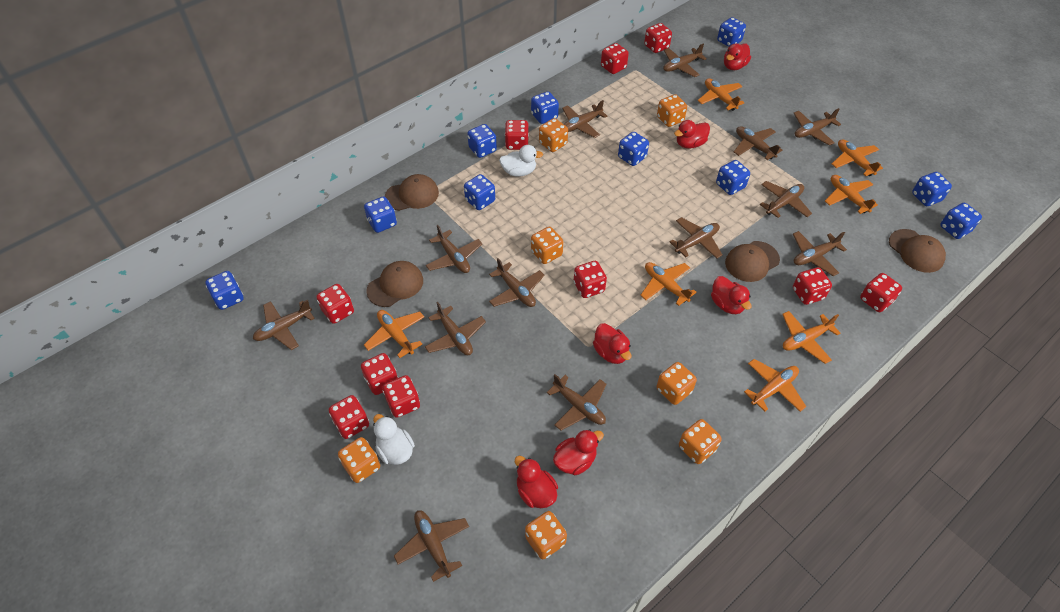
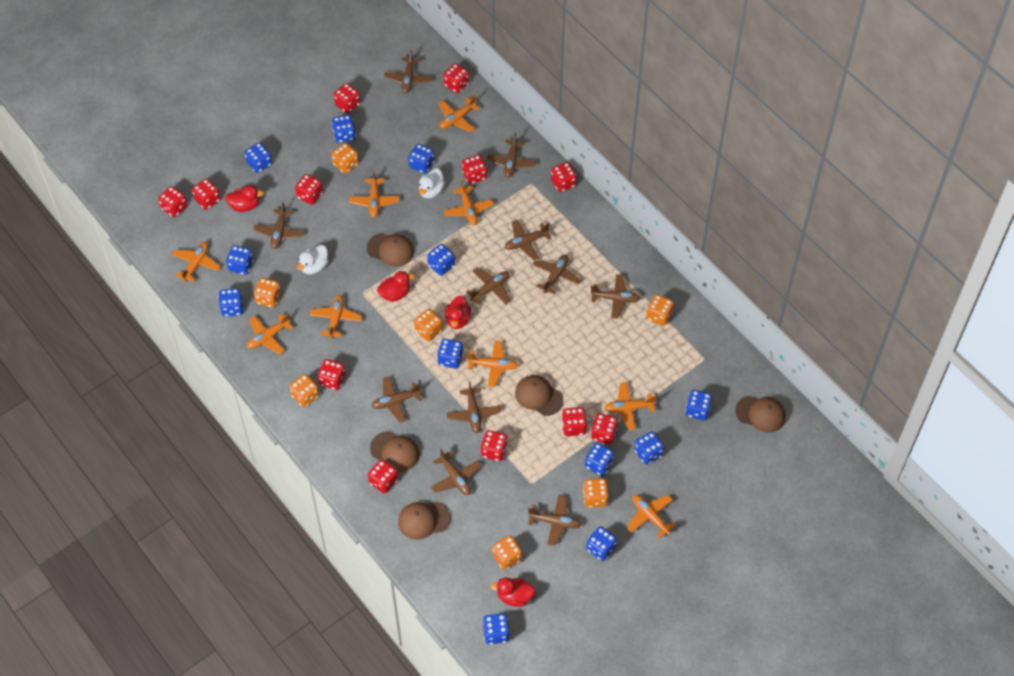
blue dice: [205,271,244,310] [364,196,397,233] [464,174,495,210] [467,124,497,158] [531,91,559,124] [618,132,649,166] [716,160,750,195] [717,17,746,47] [912,172,952,206] [940,203,982,239] = 10 -> [219,288,244,317] [226,245,253,275] [245,142,272,173] [332,115,356,143] [408,144,435,174] [427,244,455,276] [437,339,463,369] [483,613,510,644] [585,443,614,476] [586,526,617,561] [634,431,664,465] [685,390,712,420] = 12
brown cap: [366,261,423,307] [385,174,439,211] [725,241,780,282] [889,229,946,273] = 4 -> [367,233,414,267] [370,431,420,472] [398,501,451,540] [515,375,564,416] [735,396,786,433] = 5
brown plane: [253,300,315,350] [394,510,469,582] [425,302,486,355] [426,225,482,273] [489,258,545,307] [547,374,607,431] [562,100,607,138] [663,43,707,77] [669,217,722,259] [734,126,782,160] [760,181,812,218] [793,231,847,276] [794,108,841,145] = 13 -> [253,202,304,249] [371,376,422,423] [384,50,432,93] [431,449,481,495] [447,382,501,433] [466,267,511,305] [486,133,536,178] [505,220,552,261] [528,495,581,546] [532,255,581,295] [590,274,640,319] = 11
orange plane: [364,310,424,358] [640,262,697,306] [698,78,744,111] [744,359,806,412] [782,311,841,364] [825,175,878,214] [832,139,883,176] = 7 -> [172,242,220,282] [247,313,293,355] [309,295,362,339] [349,171,400,217] [438,95,480,133] [444,180,494,225] [467,340,518,387] [604,382,656,430] [627,495,676,538] = 9
red dice: [316,284,354,324] [329,395,369,439] [361,353,398,395] [383,375,420,418] [505,120,529,150] [574,261,607,298] [601,43,629,74] [644,23,672,53] [793,267,832,305] [860,273,902,312] = 10 -> [158,186,187,217] [192,179,221,210] [295,174,323,205] [318,359,346,390] [334,83,360,113] [368,460,398,494] [444,63,469,93] [462,155,487,184] [481,430,508,461] [551,162,577,192] [562,407,587,436] [591,413,618,444] = 12
red duck: [515,456,558,508] [553,429,604,475] [593,323,631,364] [674,120,710,149] [711,276,751,314] [724,43,751,70] = 6 -> [225,185,264,212] [377,271,415,302] [445,295,471,329] [490,577,535,607] = 4

